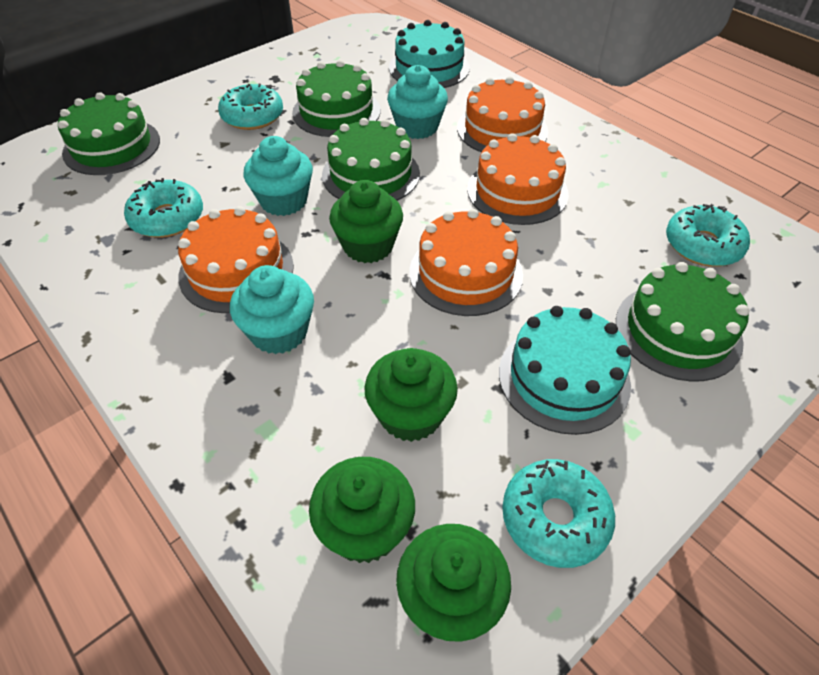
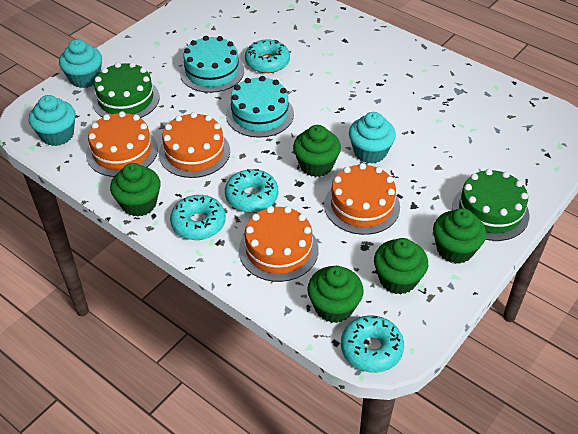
green cake: [58,92,160,175] [292,60,380,137] [322,118,420,201] [616,262,750,382] = 4 -> [92,62,160,118] [452,169,529,241] = 2
green cupcake: [309,457,415,563] [329,180,403,263] [364,348,458,442] [396,524,511,642] = 4 -> [110,163,161,217] [293,125,341,177] [307,266,364,323] [374,238,428,295] [433,208,486,264] = 5

